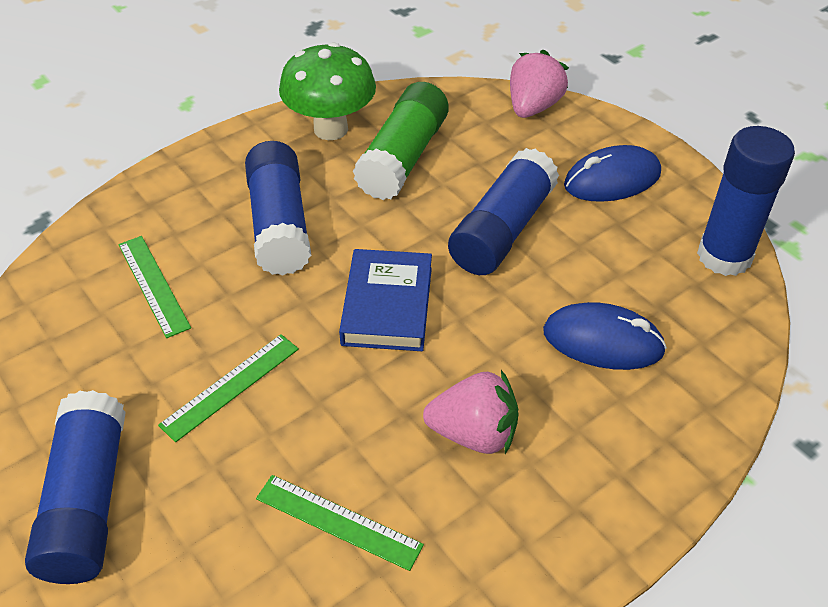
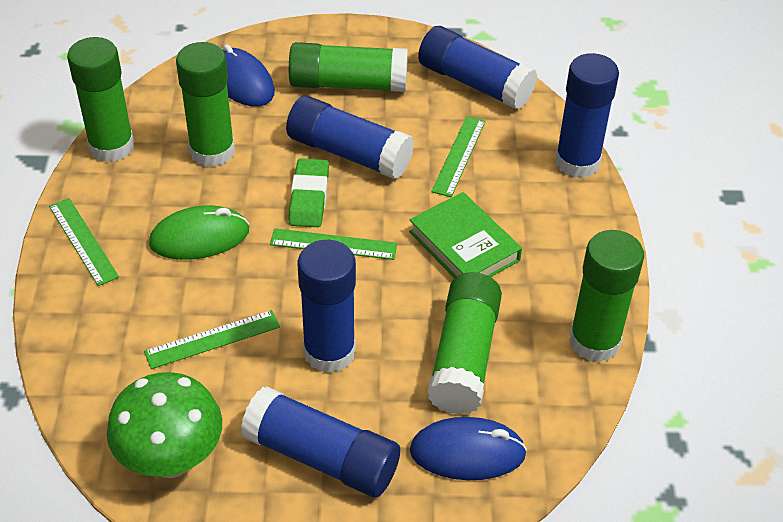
blue book: [339,249,432,351] = 1 -> none = 0
blue glue stick: [25,390,126,584] [245,141,311,276] [448,148,559,275] [697,126,795,276] = 4 -> [241,387,400,497] [286,96,414,179] [298,240,356,373] [418,26,537,110] [555,53,619,178] = 5
green book: none = 0 -> [409,192,522,278] = 1
green eraser: none = 0 -> [289,158,329,227] = 1
green glue stick: [353,82,449,200] = 1 -> [67,37,134,162] [176,42,235,167] [289,42,408,92] [428,272,502,415] [569,230,644,362] = 5
green mouse: none = 0 -> [149,205,249,260] = 1
green ruler: [118,236,191,338] [158,334,299,442] [256,475,424,571] = 3 -> [49,198,119,286] [144,310,280,369] [270,228,397,260] [431,116,486,197] = 4
pink strawberry: [423,370,519,454] [510,50,569,118] = 2 -> none = 0

